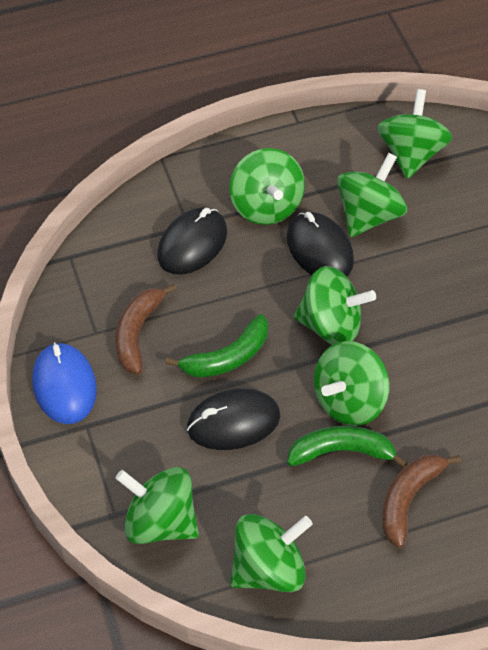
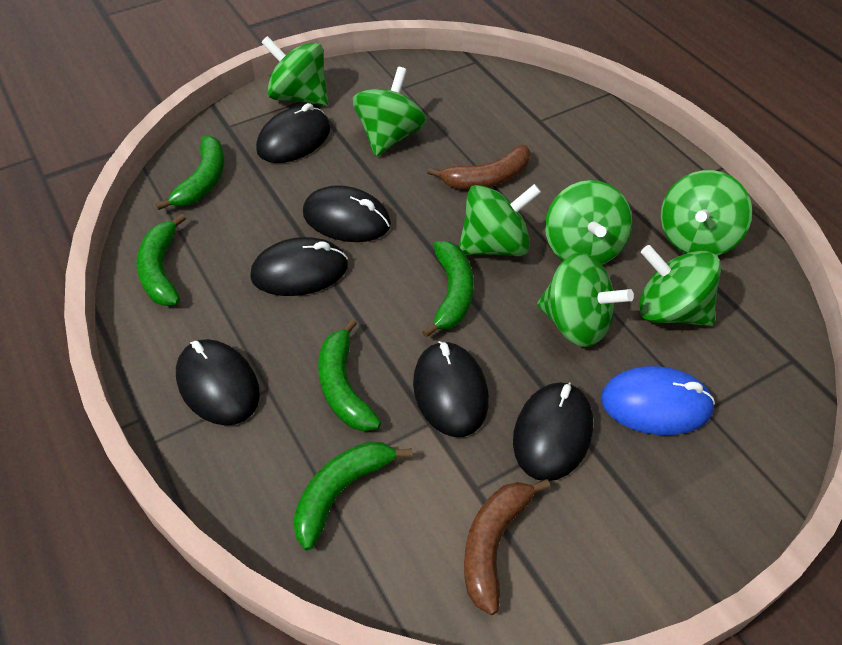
black mouse: [157,207,227,275] [187,388,280,450] [287,212,354,277] = 3 -> [176,339,260,425] [250,237,348,296] [256,103,330,163] [303,185,391,242] [413,341,489,437] [513,382,593,481] = 6
green banana: [165,314,268,378] [287,426,408,468] = 2 -> [136,214,186,306] [155,136,224,210] [293,442,413,551] [318,319,381,431] [422,241,474,338] = 5

